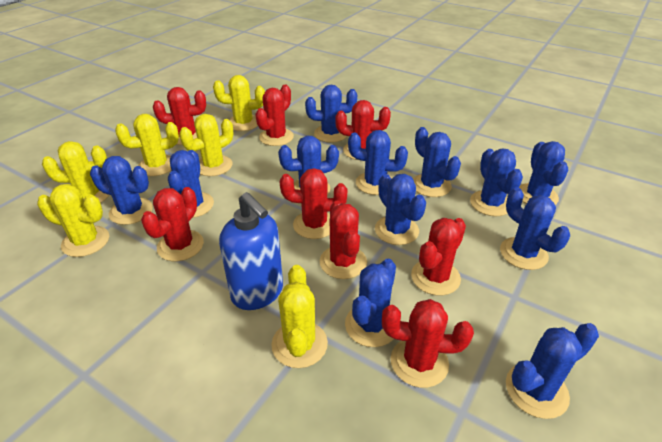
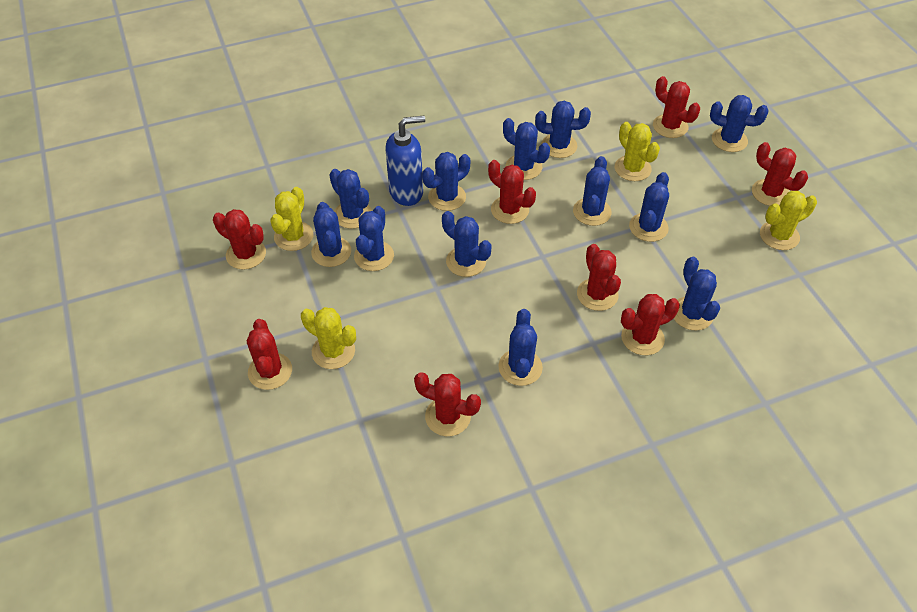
yellow cactus: [37,184,109,257] [42,141,109,203] [115,114,179,176] [179,114,233,176] [213,75,265,131] [271,265,328,368] = 6 -> [270,187,313,251] [301,307,356,369] [615,122,660,181] [760,191,817,250] = 4

